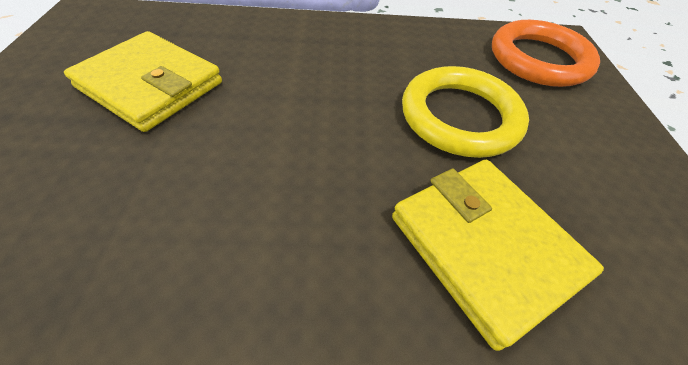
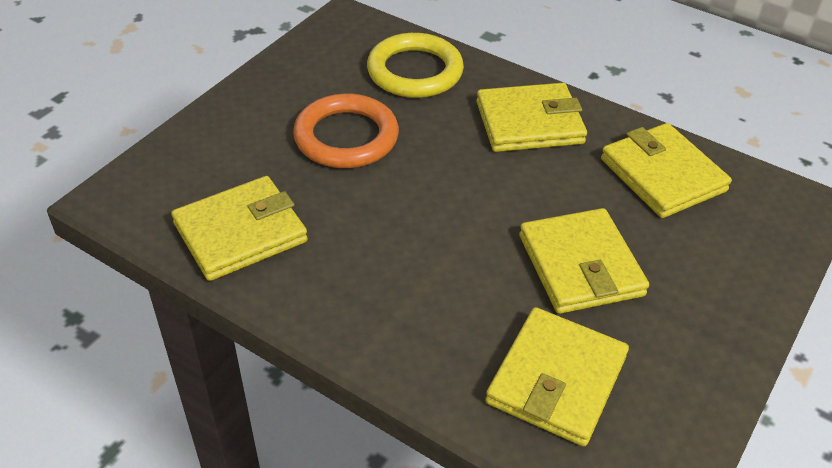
yellow wallet: [64,31,222,132] [392,160,604,351] = 2 -> [171,176,308,281] [476,83,587,152] [485,307,629,446] [519,208,649,314] [601,123,732,218] = 5

